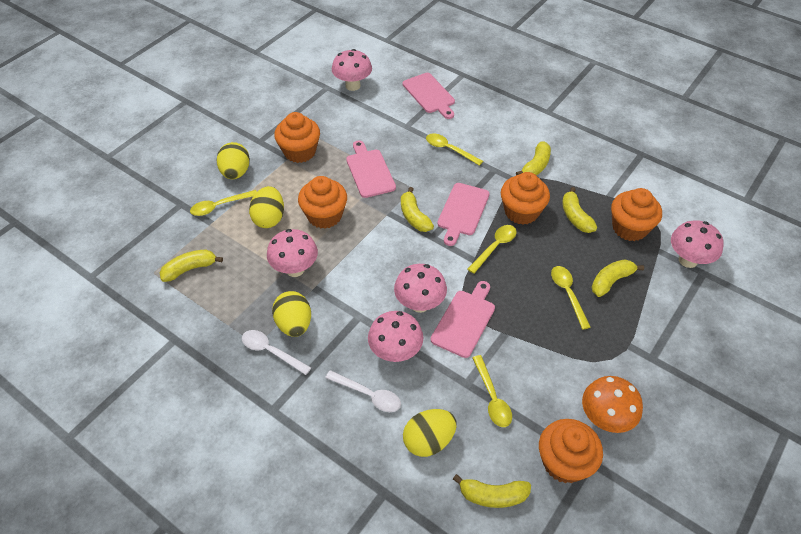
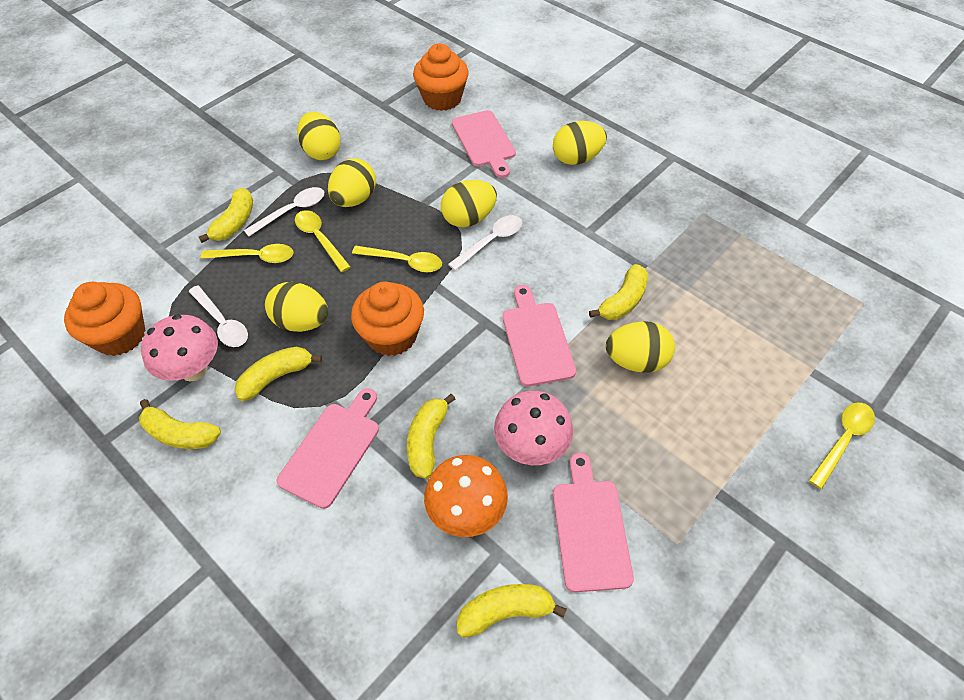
orange cupcake: [274,112,320,163] [298,176,347,229] [501,172,550,225] [539,419,603,483] [611,188,662,241] = 5 -> [64,282,146,356] [351,282,424,356] [413,43,469,111] = 3
pink mushroom: [267,229,318,277] [332,49,372,91] [368,311,423,362] [394,264,447,313] [671,220,724,268] = 5 -> [141,314,218,381] [494,391,573,465] = 2
white spoon: [242,330,311,375] [325,370,401,412] = 2 -> [189,285,248,347] [244,187,324,236] [448,215,522,271] = 3
yellow egg: [217,142,250,179] [249,186,284,228] [272,291,311,337] [403,409,457,457] = 4 -> [265,282,328,332] [297,112,341,160] [328,158,376,207] [441,180,497,227] [553,121,607,165] [606,321,675,373] = 6
yellow spoon: [190,190,257,216] [426,134,483,166] [467,225,517,274] [472,355,512,427] [551,266,591,330] = 5 -> [201,244,294,263] [295,210,351,272] [352,245,442,272] [809,403,875,489] = 4

